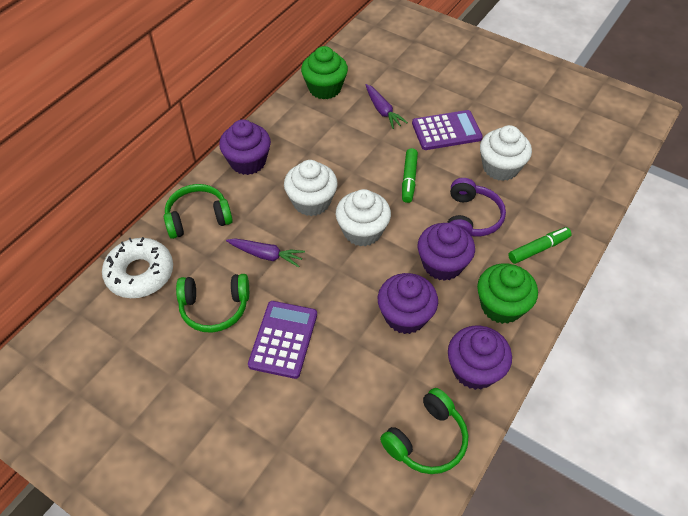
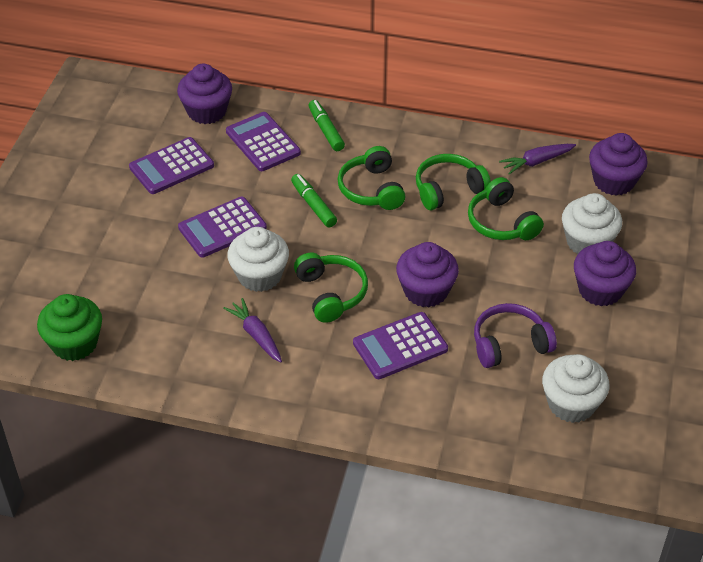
green cupcake: [301,46,348,99] [477,263,538,324] = 2 -> [37,294,102,361] = 1
green headphones: [164,184,233,239] [176,274,249,333] [380,388,468,474] = 3 -> [294,252,368,323] [338,146,406,210] [416,154,491,211] [468,177,544,240] = 4
purple calculator: [248,301,317,379] [412,110,483,150] = 2 -> [129,137,214,194] [178,197,267,258] [226,112,301,171] [353,312,448,379] = 4
white donut: [102,237,173,298] = 1 -> none = 0

